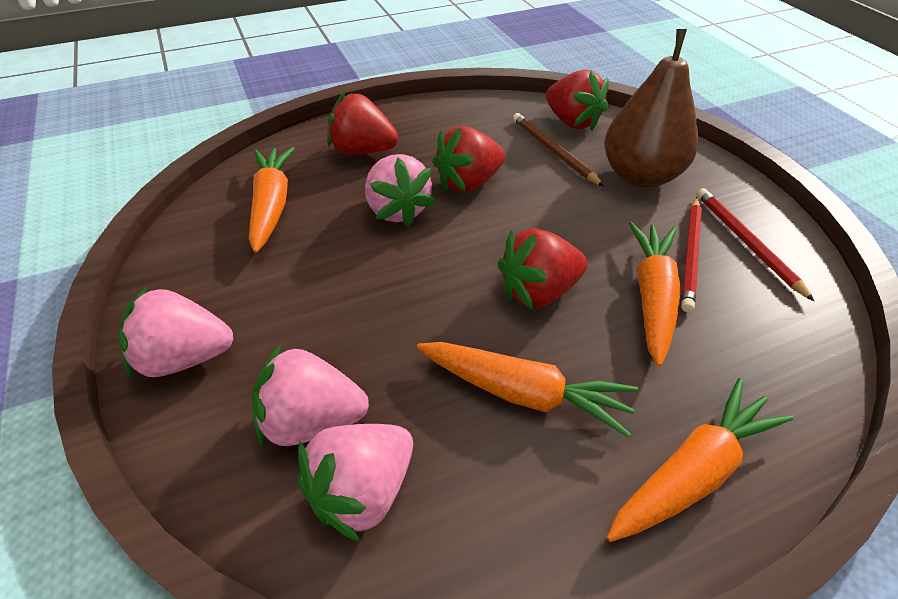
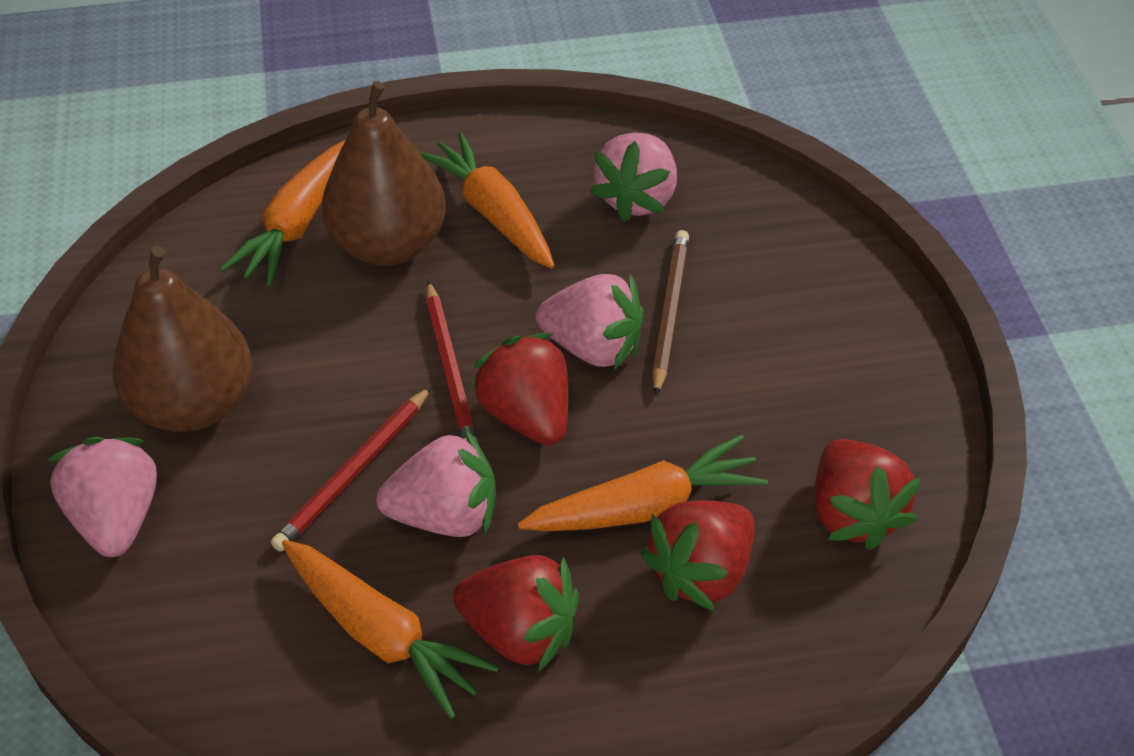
brown pear: [604,29,698,188] = 1 -> [112,246,252,432] [322,81,446,266] = 2

